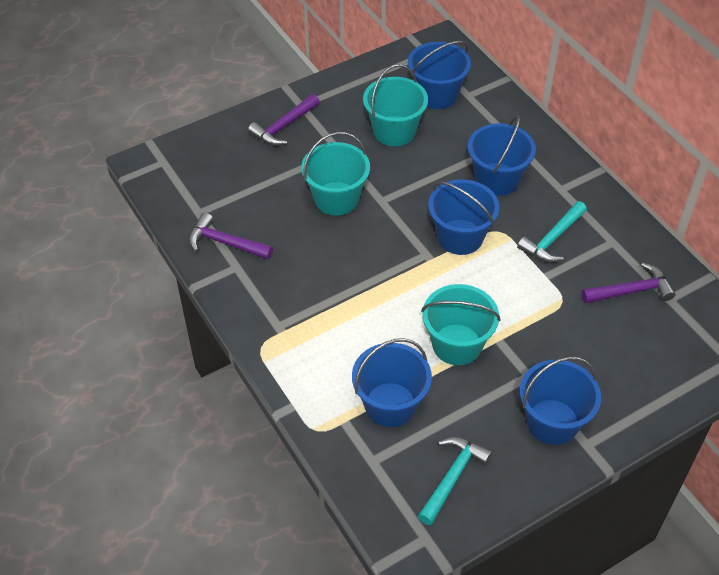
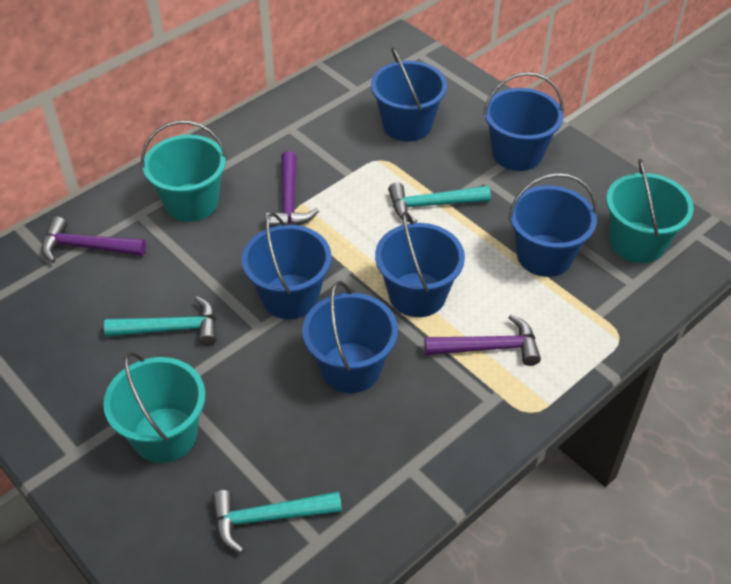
blue bucket: [352,338,432,427] [408,41,471,109] [428,179,499,255] [468,115,536,196] [520,357,601,445] = 5 -> [242,212,332,319] [302,281,398,393] [371,47,447,141] [375,211,465,317] [483,72,564,171] [508,173,597,277] = 6
turquoise hammer: [418,437,492,525] [517,201,587,263] = 2 -> [104,296,217,346] [212,490,342,553] [388,182,491,223] = 3

